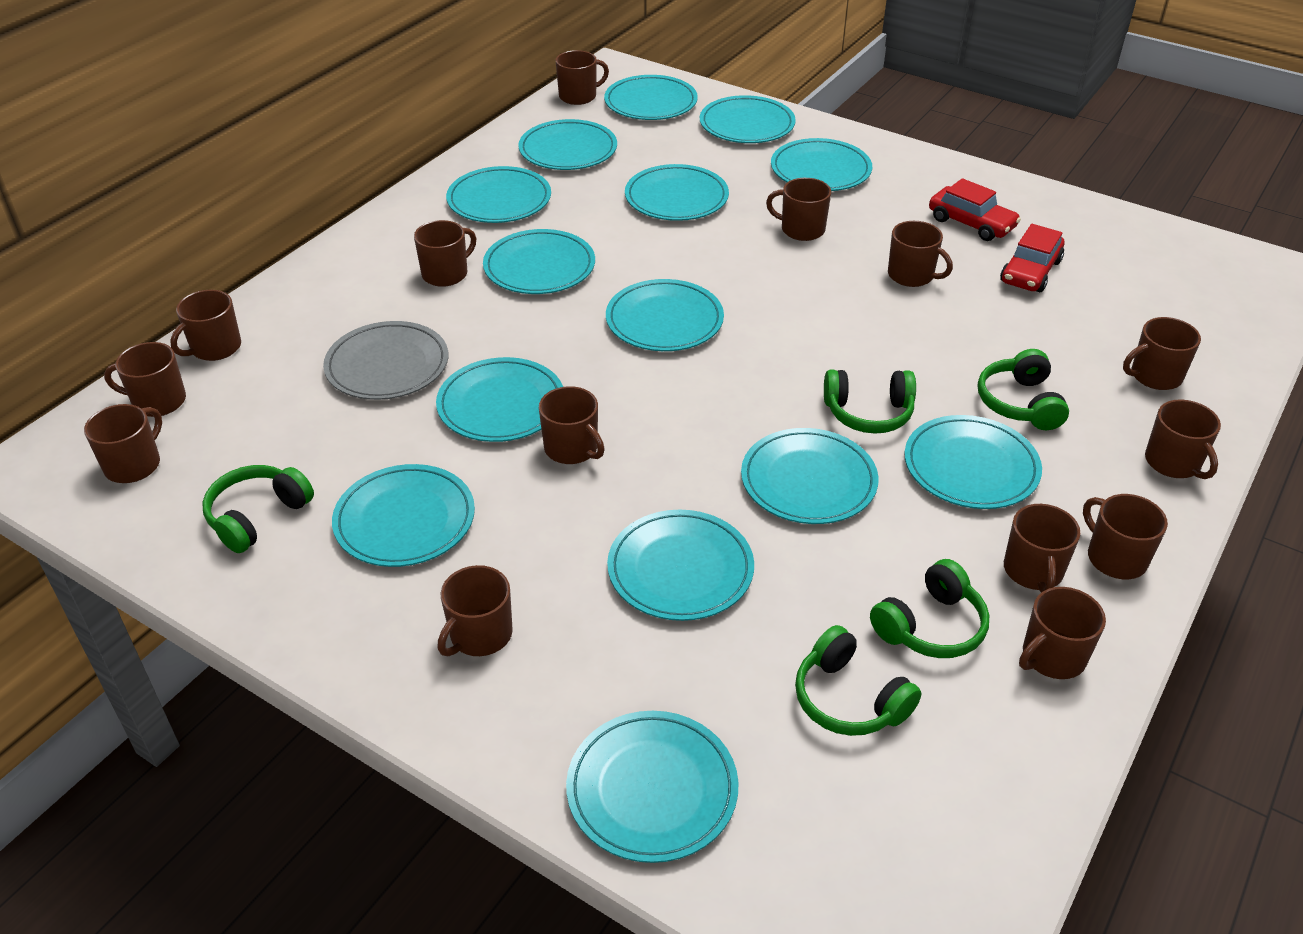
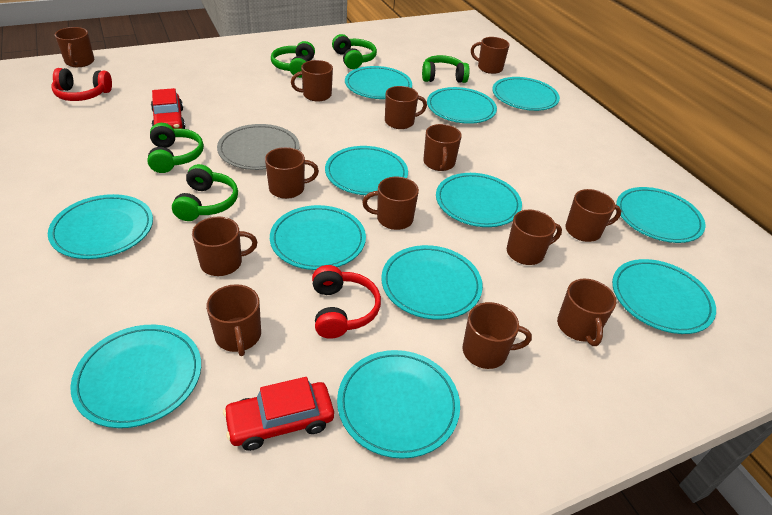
brown mug: [84,404,162,483] [104,342,186,417] [170,290,241,361] [414,220,476,287] [437,565,513,656] [539,386,605,464] [555,50,609,105] [766,178,831,241] [888,221,953,287] [1004,504,1081,593] [1019,587,1106,679] [1083,494,1168,579] [1123,317,1201,390] [1145,399,1221,479] = 14 -> [55,27,94,67] [192,217,257,276] [206,284,261,356] [265,147,319,199] [291,60,333,101] [362,177,419,230] [385,86,427,129] [423,124,462,171] [463,302,532,369] [471,37,509,74] [507,209,562,265] [557,279,616,346] [565,189,621,242] = 13
red headphones: none = 0 -> [52,68,112,101] [312,265,381,339] = 2
turquoise plate: [332,464,475,567] [436,357,563,442] [446,166,551,223] [483,229,595,294] [518,119,617,170] [566,711,739,863] [604,75,698,120] [606,279,724,351] [607,510,754,621] [625,164,729,221] [700,95,796,143] [741,428,878,524] [771,138,872,191] [904,415,1042,509] = 14 -> [48,194,153,259] [70,325,201,428] [270,205,366,270] [325,146,408,195] [337,350,460,459] [345,66,412,99] [381,245,483,320] [427,87,497,124] [436,173,522,227] [492,77,560,111] [612,259,716,334] [616,187,705,243] = 12

